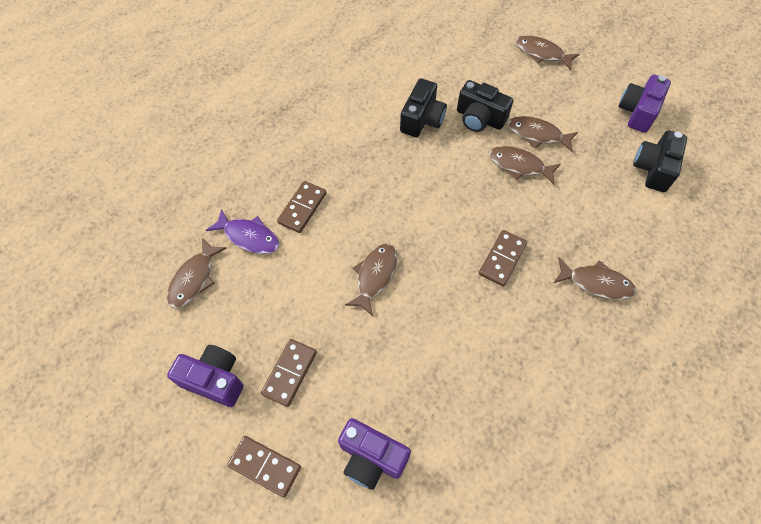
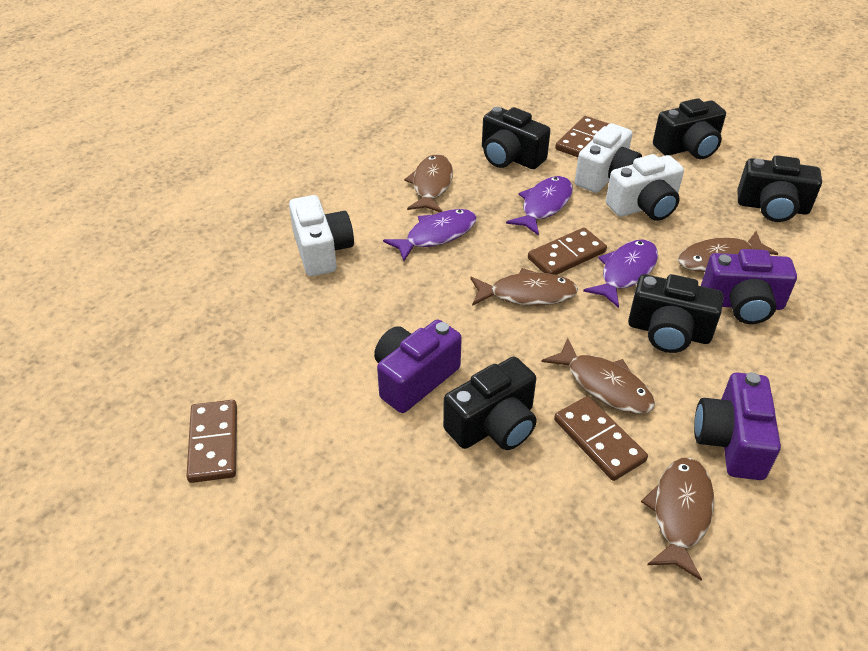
black camera: [400,78,447,137] [457,80,513,132] [633,130,687,192] = 3 -> [443,357,537,450] [482,107,550,169] [628,274,724,353] [653,98,726,159] [737,155,822,222] = 5
brown fish: [167,238,227,308] [345,244,397,316] [489,146,561,185] [508,116,578,152] [516,35,579,70] [554,258,636,300] = 6 -> [404,154,453,212] [470,268,578,306] [541,338,655,414] [641,458,714,580] [678,231,779,272] = 5
purple fish: [206,209,279,254] = 1 -> [383,209,477,261] [506,176,573,236] [583,240,658,308] = 3
white camera: none = 0 -> [289,195,354,276] [575,123,642,193] [606,154,684,221] = 3

